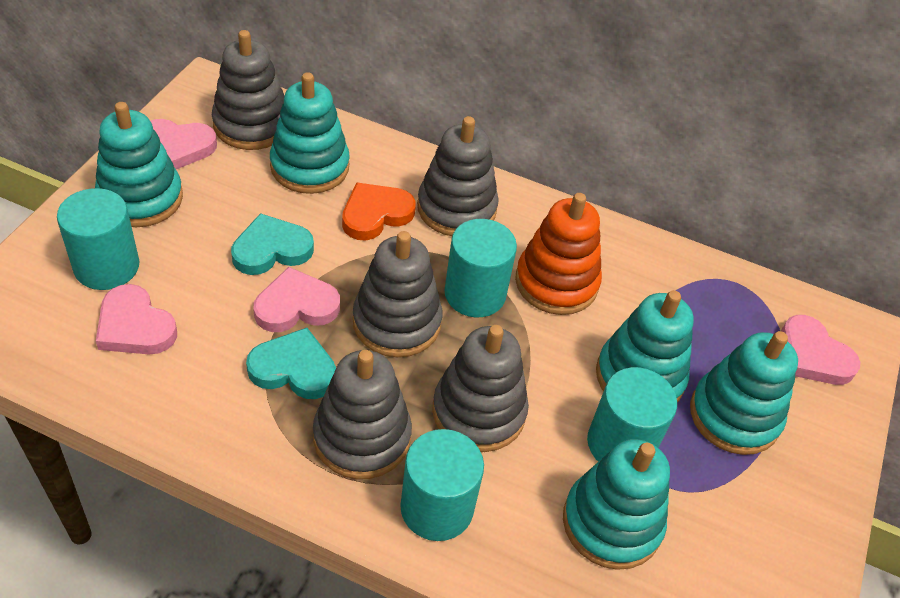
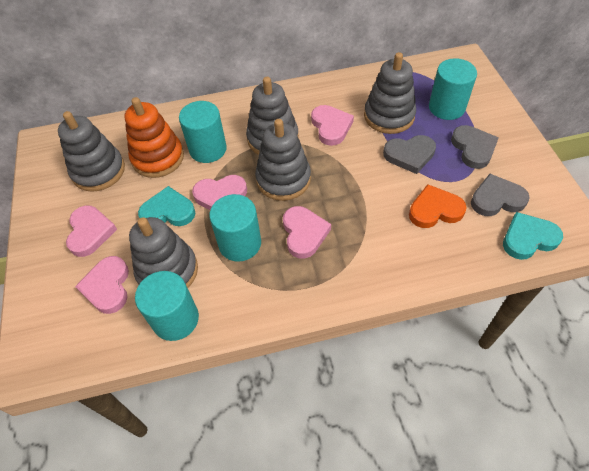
grey heart: none = 0 -> [383,135,436,174] [451,125,499,169] [471,174,530,216] = 3
pink heart: [96,284,177,355] [150,119,217,169] [253,267,340,332] [781,315,861,385] = 4 -> [66,205,117,257] [75,256,129,314] [192,175,247,210] [283,206,331,258] [311,105,354,146] = 5
turquoise stacking toy: [95,102,183,227] [270,72,350,194] [563,439,670,570] [596,290,694,403] [690,331,798,455] = 5 -> none = 0

